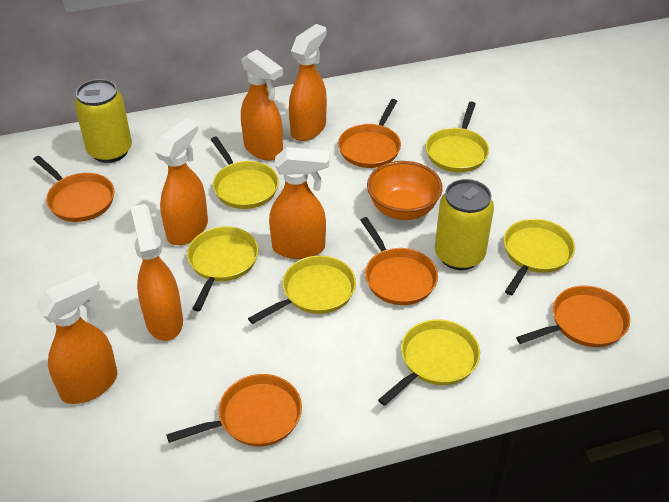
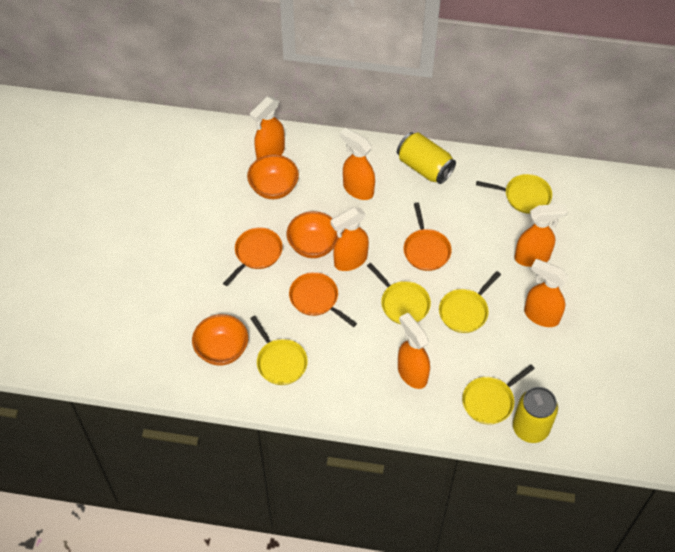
orange bowl: [367,161,443,220] = 1 -> [192,314,248,366] [247,154,299,199] [287,211,338,258] = 3
orange pan: [33,156,114,222] [166,374,302,446] [338,99,401,168] [361,217,438,305] [516,286,630,347] = 5 -> [223,228,283,286] [289,272,357,327] [404,202,452,271] = 3
yellow pan: [187,226,258,311] [211,137,279,209] [248,256,356,324] [378,319,480,406] [426,101,489,172] [504,219,575,295] = 6 -> [250,316,308,385] [367,263,431,324] [439,271,501,333] [462,365,535,425] [476,174,552,214] = 5

